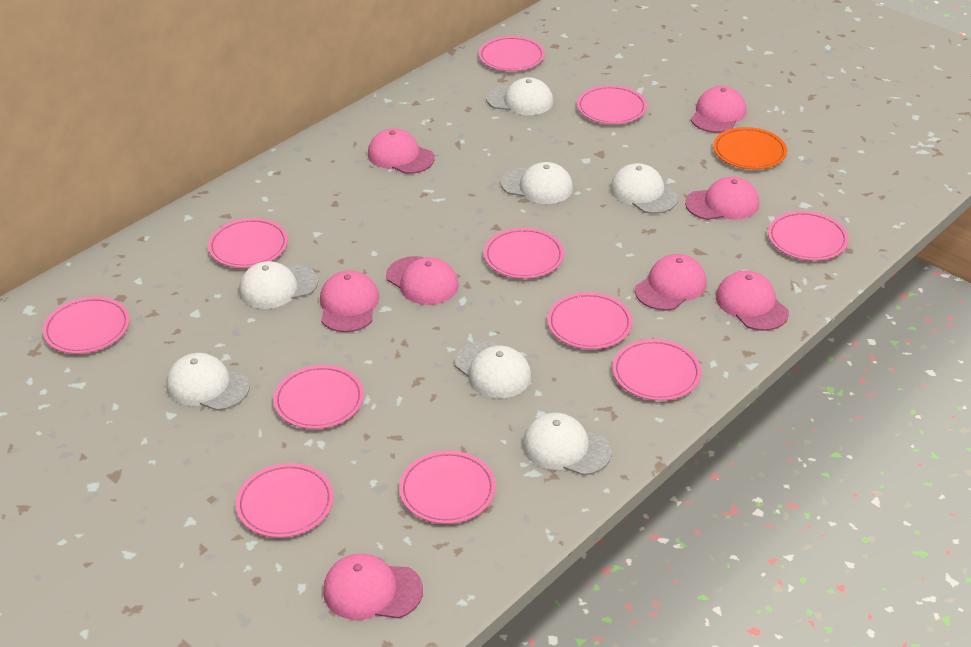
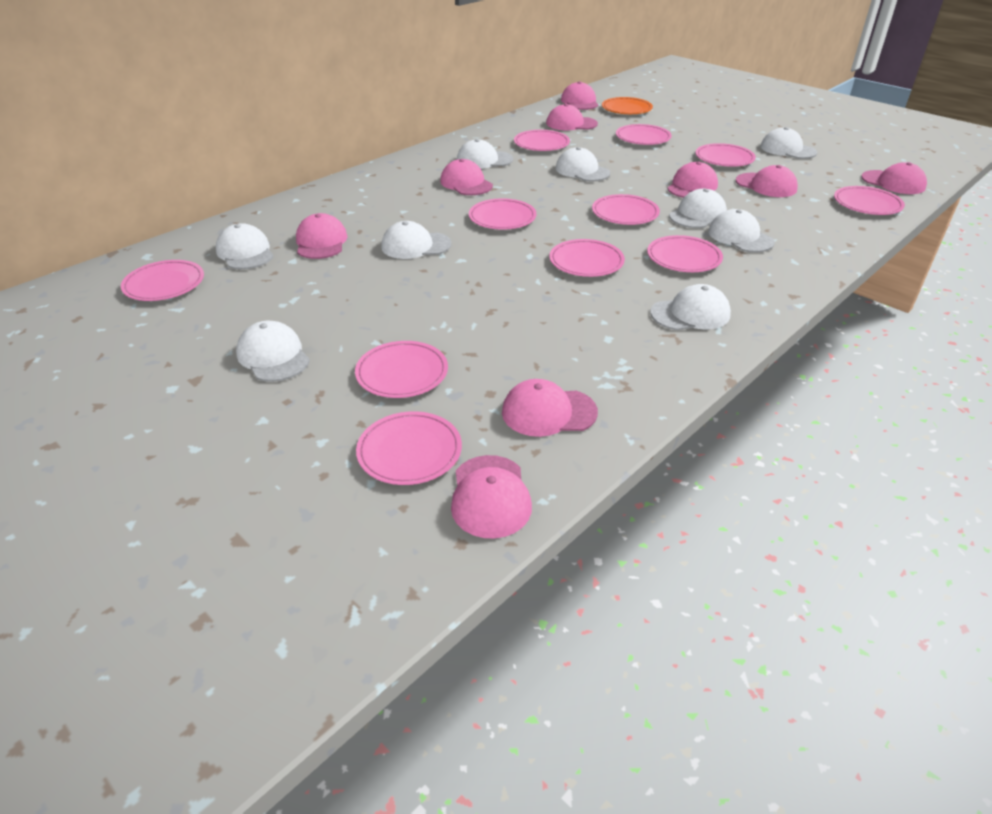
pink cap: [320,270,379,332] [323,553,423,620] [368,128,435,174] [386,256,459,305] [635,254,707,311] [685,177,759,220] [691,86,746,133] [716,270,789,331] = 8 -> [296,213,347,259] [440,159,493,195] [451,455,532,539] [502,379,598,437] [546,104,598,130] [561,81,598,110] [667,162,718,198] [736,165,798,197] [861,162,927,194] = 9
white cap: [166,353,250,411] [239,261,318,309] [455,341,531,398] [486,77,553,115] [501,162,573,204] [523,413,612,476] [610,163,678,214] = 7 -> [215,223,274,269] [236,321,310,382] [381,221,452,259] [457,139,513,169] [556,147,610,181] [651,284,731,330] [669,189,727,228] [708,209,775,252] [760,127,817,159] = 9

